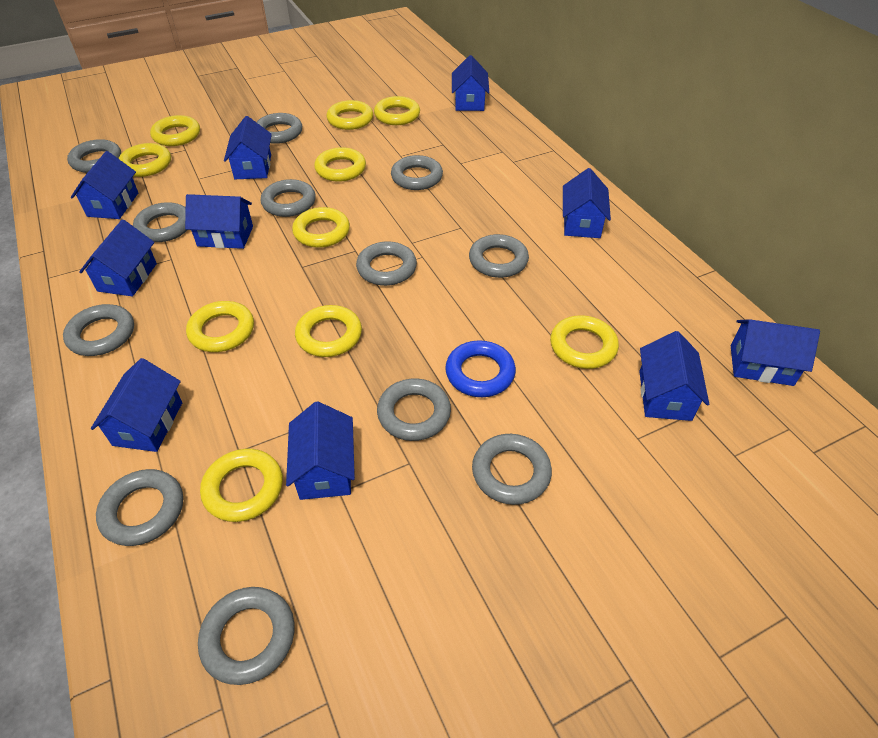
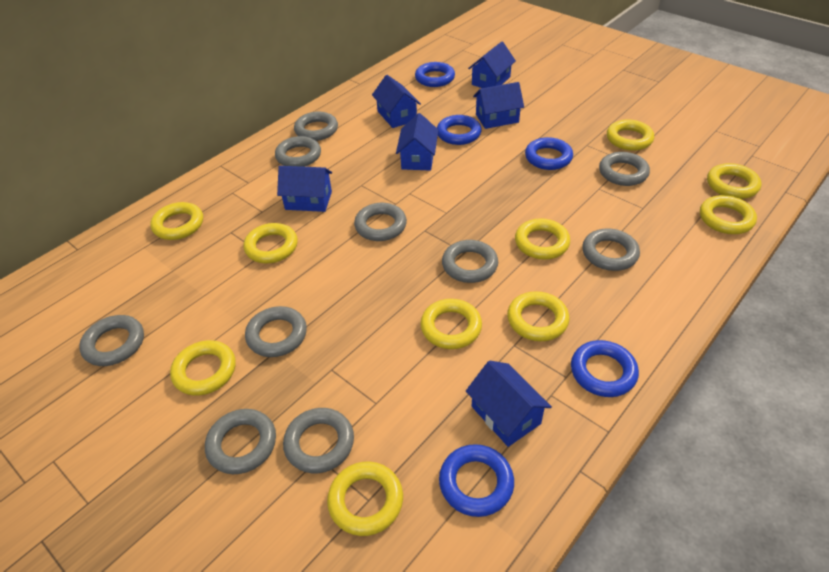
blue house: [71,151,138,219] [79,219,157,297] [91,358,182,452] [185,194,253,249] [224,116,272,179] [286,401,355,500] [452,55,489,111] [563,168,611,238] [639,331,709,421] [731,319,820,386] = 10 -> [277,166,332,212] [372,75,421,128] [396,113,438,171] [466,361,552,447] [468,42,516,88] [473,82,524,129] = 6
blue ring: [445,341,516,397] = 1 -> [415,62,455,87] [437,115,482,145] [439,444,514,517] [525,137,573,170] [571,340,639,397] = 5
grey ring: [63,304,134,356] [67,139,121,173] [96,469,183,546] [133,202,187,242] [198,587,295,685] [257,113,302,144] [261,179,316,217] [356,241,417,286] [377,378,451,441] [391,155,443,190] [469,234,529,278] [472,434,552,505] = 12 -> [79,315,144,366] [205,409,276,474] [245,306,307,357] [275,136,321,167] [283,408,354,473] [294,112,338,141] [354,203,407,241] [442,240,498,283] [582,228,640,271] [599,152,650,186] = 10

